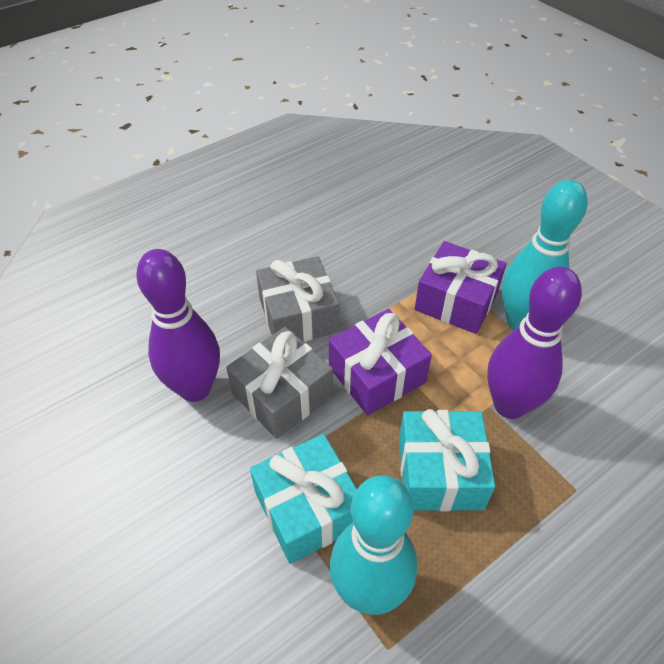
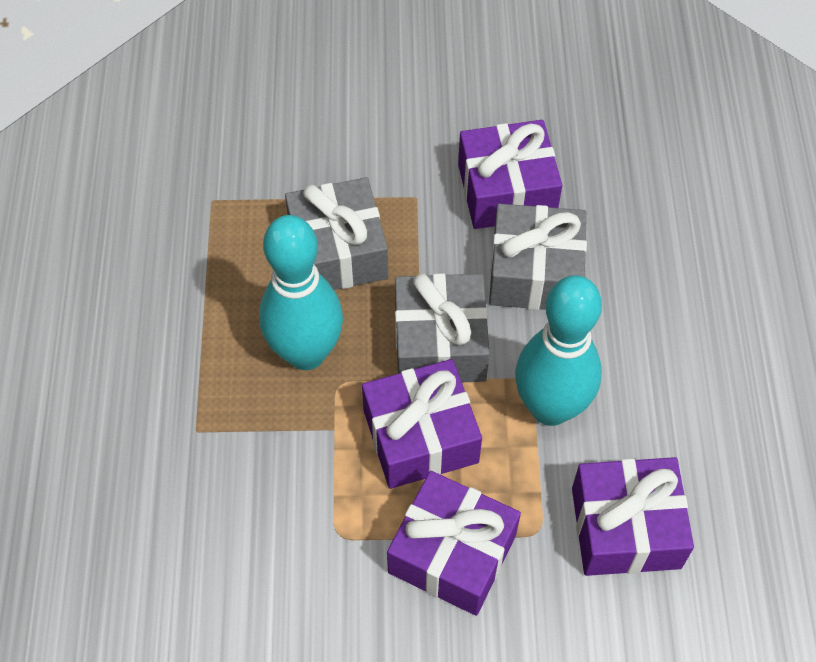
grey gift: [226,327,333,439] [256,256,340,342] = 2 -> [285,177,388,290] [395,273,490,382] [489,204,587,310] = 3
purple bowling pin: [136,249,220,402] [487,267,582,419] = 2 -> none = 0
purple gift: [329,309,432,415] [415,241,507,334] = 2 -> [362,359,482,489] [387,471,521,616] [458,120,562,229] [572,457,694,576] = 4
turquoise gift: [250,434,357,564] [399,409,495,511] = 2 -> none = 0

